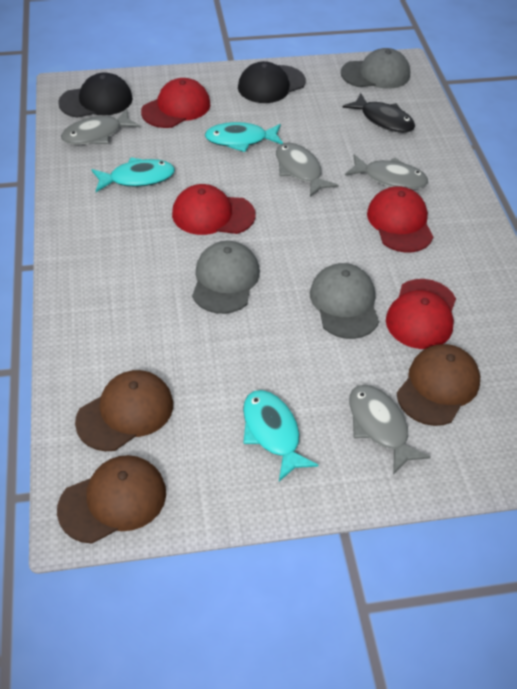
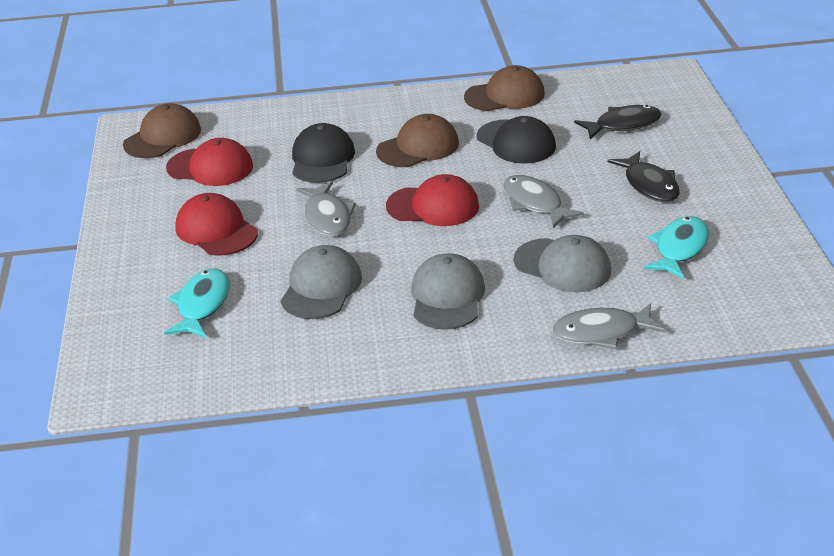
black fish: [343,93,415,133] = 1 -> [574,105,661,139] [608,151,680,202] = 2
grey fish: [61,109,140,145] [276,143,338,197] [345,154,428,190] [349,385,431,475] = 4 -> [296,181,356,236] [503,175,584,228] [553,303,666,349] = 3
red cap: [141,78,211,128] [172,184,256,235] [367,186,433,252] [386,279,456,349] = 4 -> [166,138,253,186] [175,193,258,256] [386,174,479,226] = 3
turquoise fish: [91,157,175,192] [205,122,283,152] [243,390,319,481] = 3 -> [164,268,230,338] [643,216,709,279] = 2

